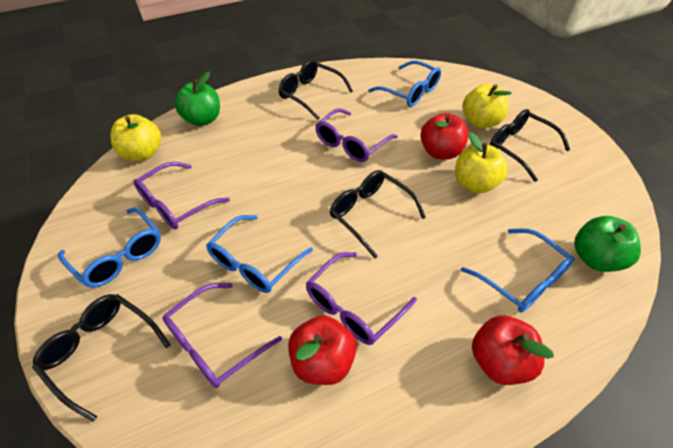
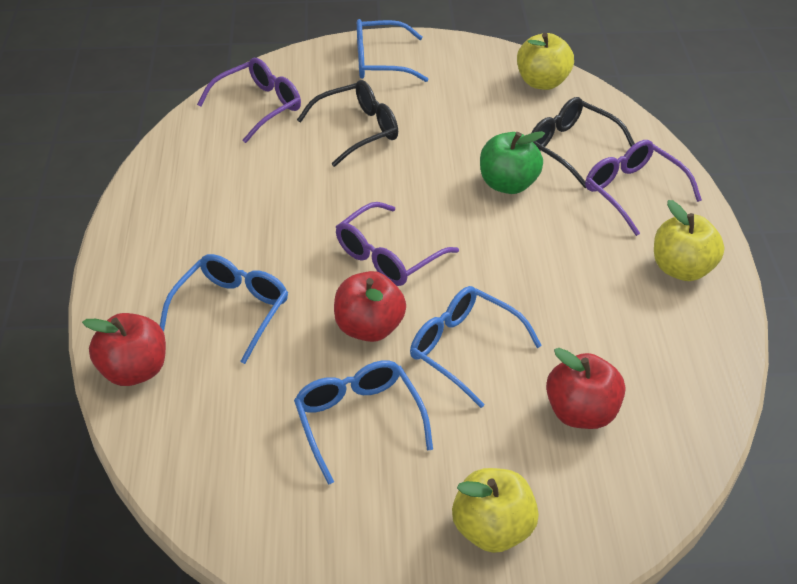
black glasses: [32,294,171,422] [278,59,353,120] [330,170,426,258] [490,109,570,182] = 4 -> [297,80,398,167] [531,97,635,188] = 2
green apple: [174,72,220,126] [574,216,641,272] = 2 -> [480,131,545,194] = 1
purple glasses: [133,162,230,229] [162,283,282,388] [306,252,417,345] [315,108,398,162] = 4 -> [197,58,301,143] [336,202,459,286] [585,140,702,236] = 3

